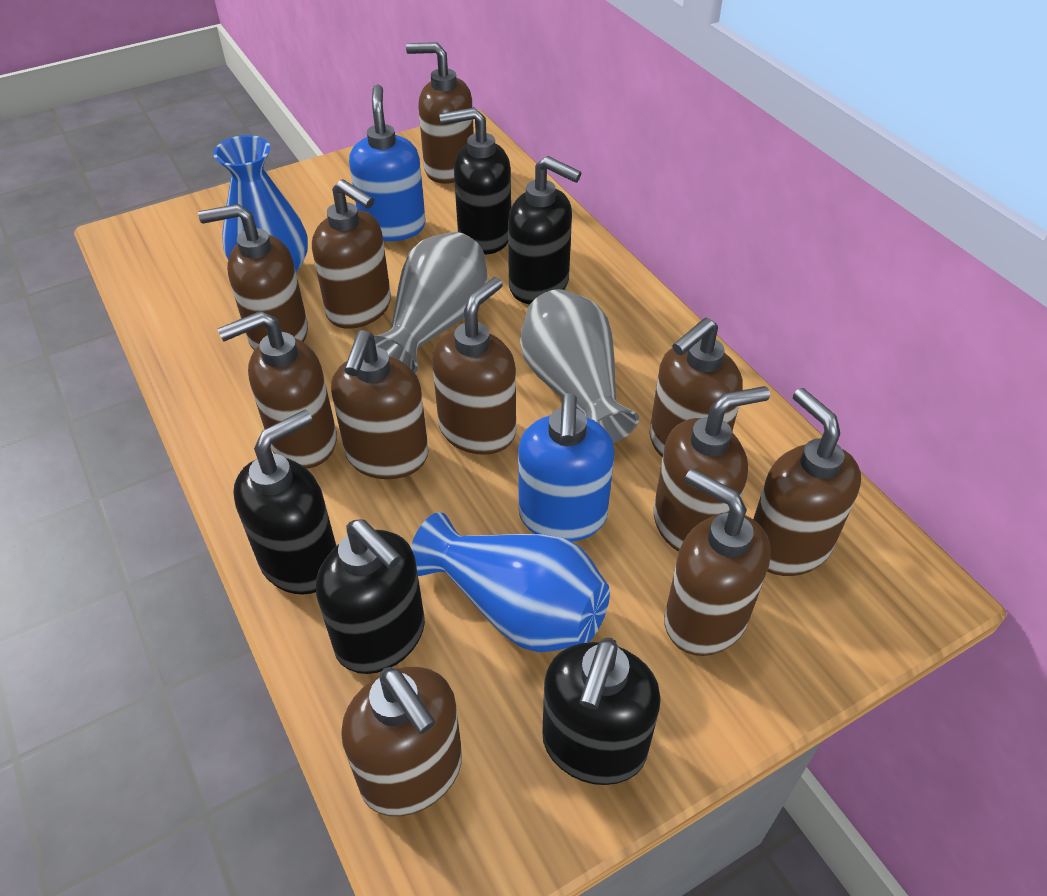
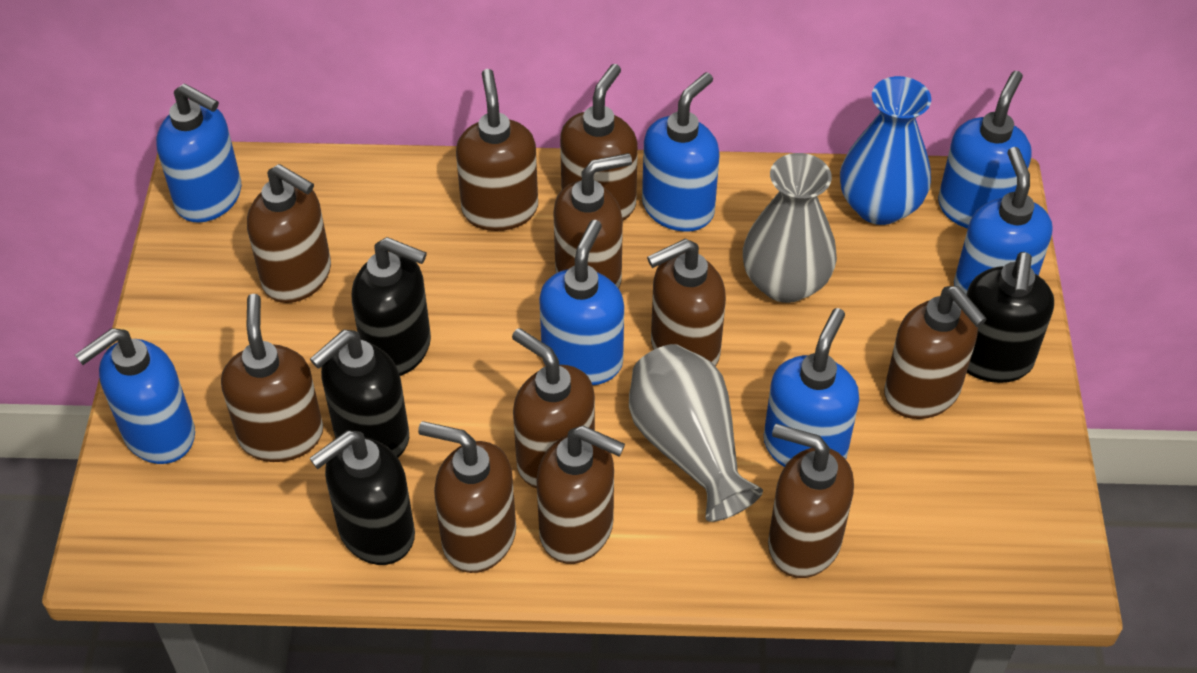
black soap dispenser: [233,410,336,595] [316,519,425,674] [439,107,511,254] [508,156,581,304] [542,638,661,785] = 5 -> [309,430,415,565] [310,330,409,458] [352,237,431,376] [966,252,1054,383] = 4
blue soap dispenser: [349,84,426,241] [518,393,615,542] = 2 -> [75,328,195,464] [156,83,241,223] [539,220,624,385] [642,72,720,232] [764,308,859,467] [938,71,1032,229] [954,147,1053,294] = 7
blue vase: [213,135,308,273] [411,512,610,652] = 2 -> [840,76,931,225] = 1

